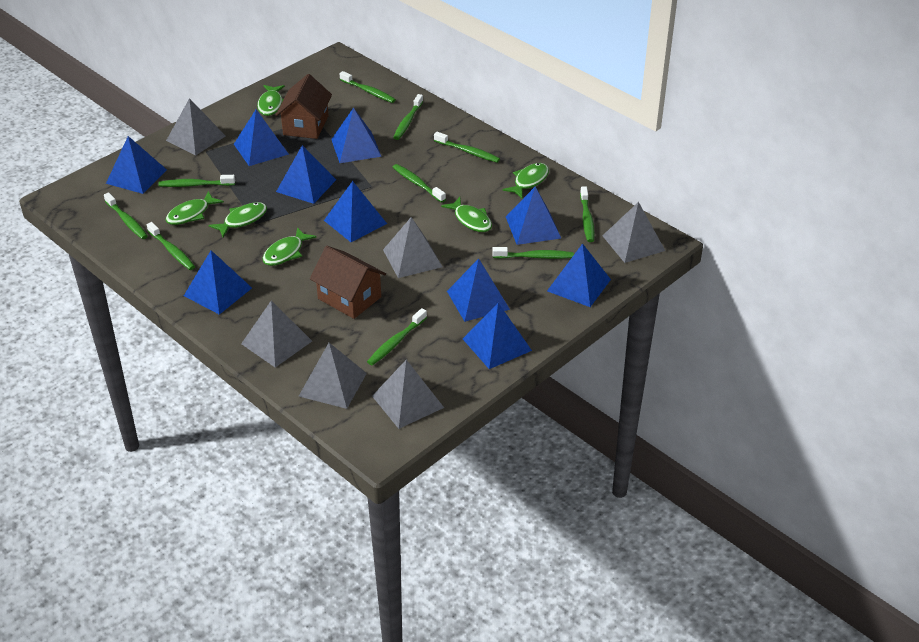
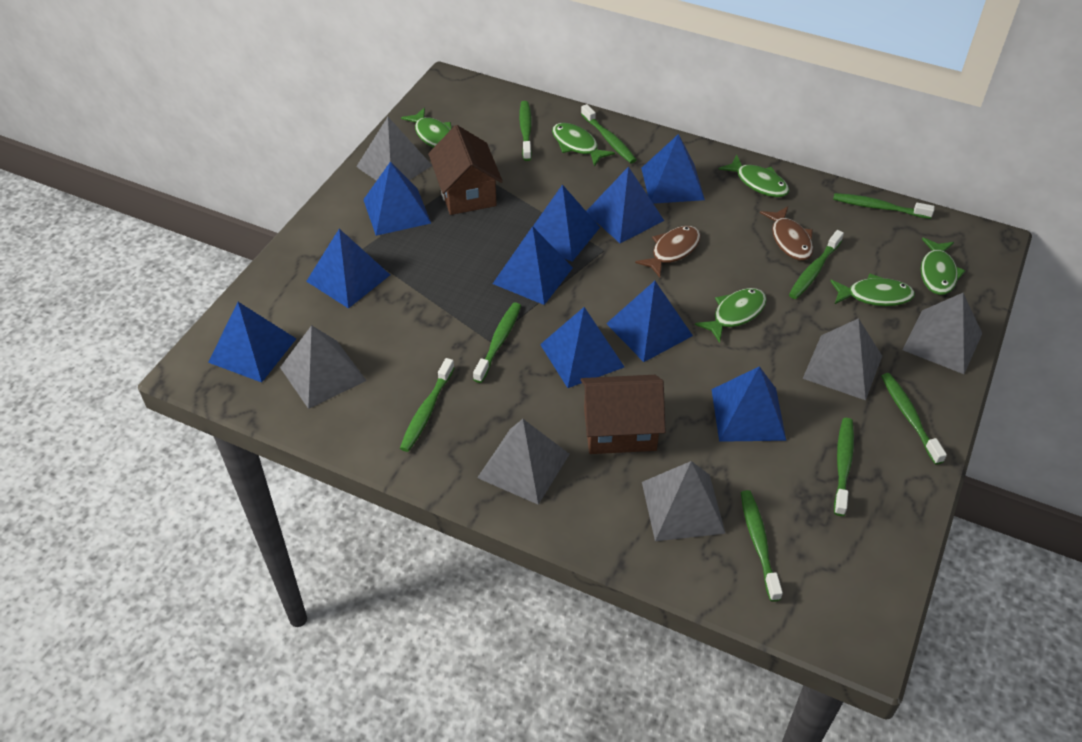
brown fish: none = 0 -> [635,226,701,277] [760,206,813,261] = 2
green toothbrush: [104,192,148,239] [147,222,195,270] [158,175,235,187] [340,71,396,103] [367,308,427,365] [393,94,423,140] [393,164,446,203] [434,132,500,163] [492,247,574,259] [580,186,595,242] = 10 -> [400,358,455,452] [473,302,521,383] [519,101,532,161] [581,104,636,163] [741,490,783,602] [789,230,844,299] [833,193,935,219] [834,418,854,516] [881,373,947,465] = 9

